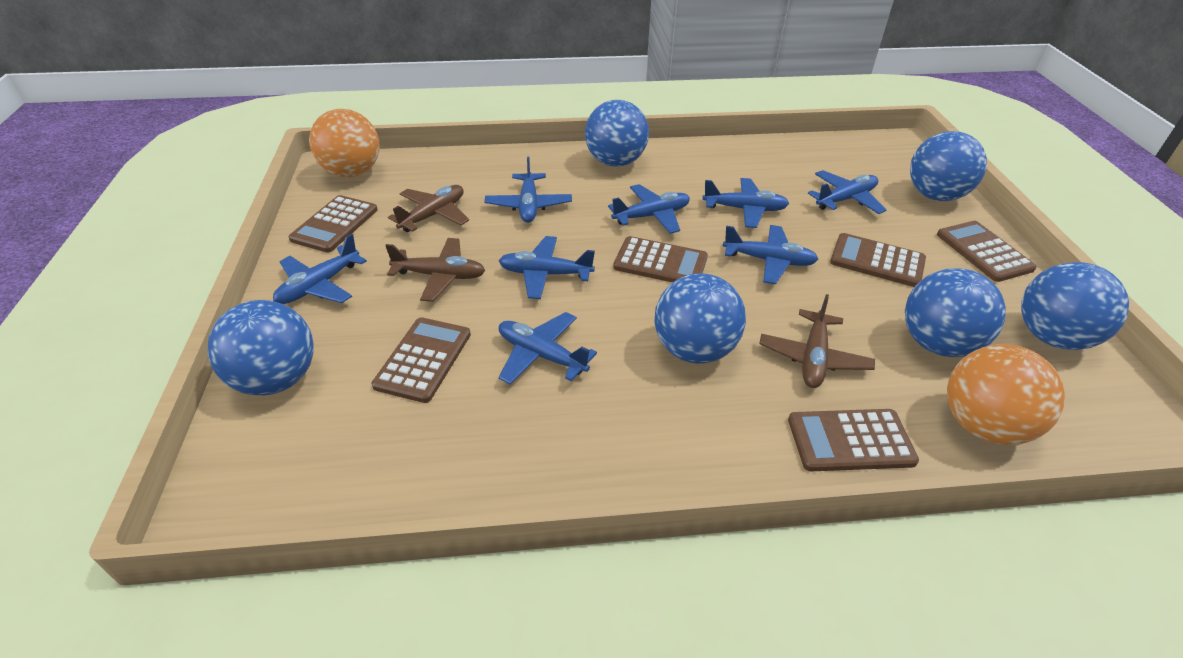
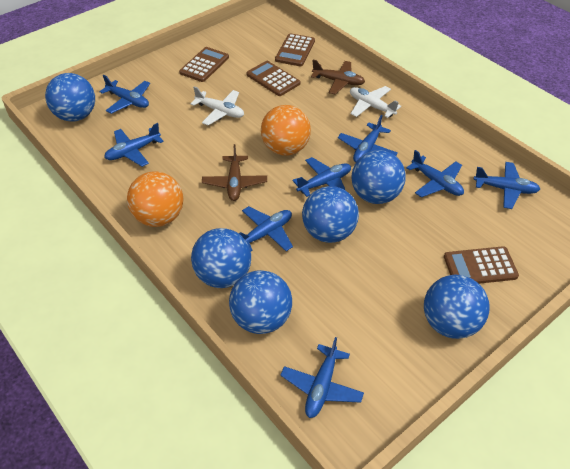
brown calculator: [289,195,378,253] [372,317,471,403] [613,236,708,283] [788,409,919,471] [830,233,926,287] [937,221,1037,282] = 6 -> [179,47,229,82] [246,61,300,96] [275,33,315,66] [444,246,519,284] = 4
brown plane: [385,238,485,302] [388,185,469,232] [759,294,875,388] = 3 -> [202,144,267,201] [311,60,365,94] = 2
white plane: none = 0 -> [191,86,244,125] [350,86,401,118] = 2

